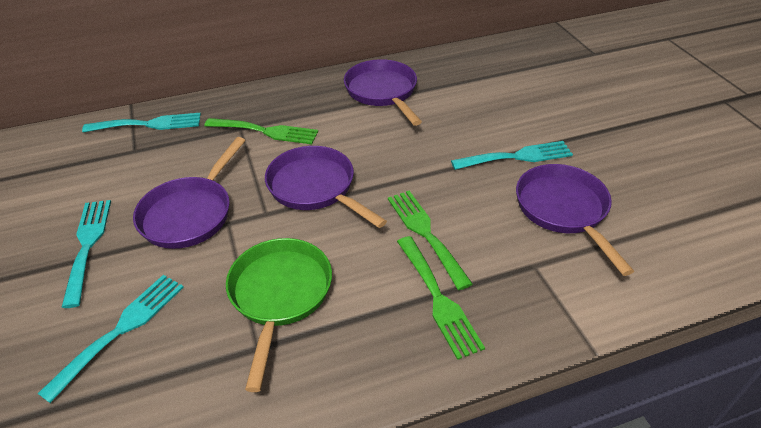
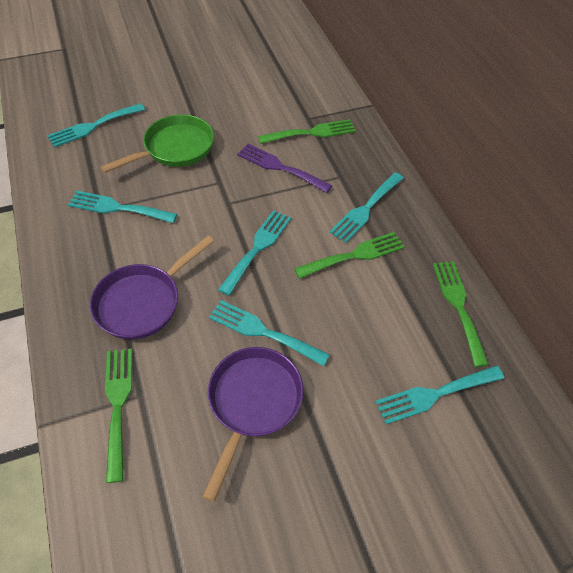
green fork: [204,118,318,144] [388,191,473,290] [397,236,485,360] = 3 -> [105,349,132,483] [258,119,356,144] [294,232,405,279] [433,261,489,367] = 4
purple fork: none = 0 -> [237,144,332,193] = 1
purple pan: [133,137,245,249] [265,146,387,228] [344,59,422,126] [516,164,634,276] = 4 -> [90,235,214,340] [202,347,304,502] = 2
turquoise fork: [38,275,184,403] [61,200,111,308] [82,113,201,133] [451,141,573,170] = 4 -> [47,103,145,148] [68,191,177,223] [209,300,330,366] [218,210,291,296] [329,172,404,243] [375,366,504,424] = 6

